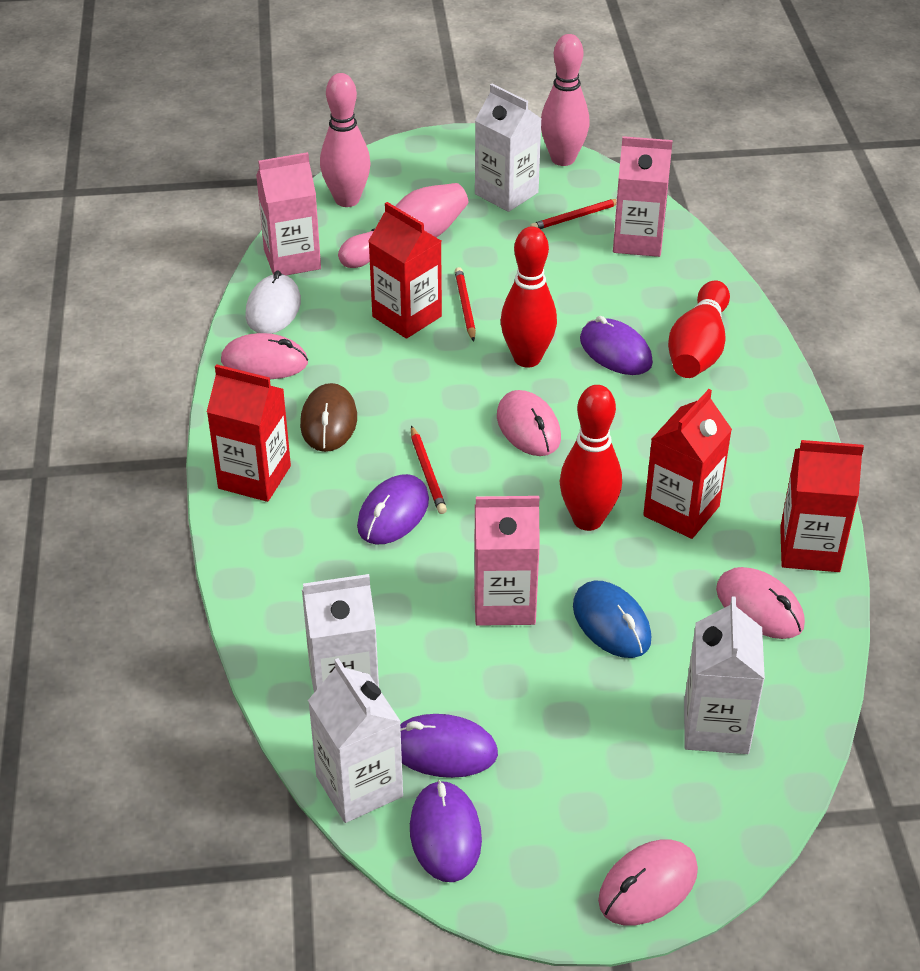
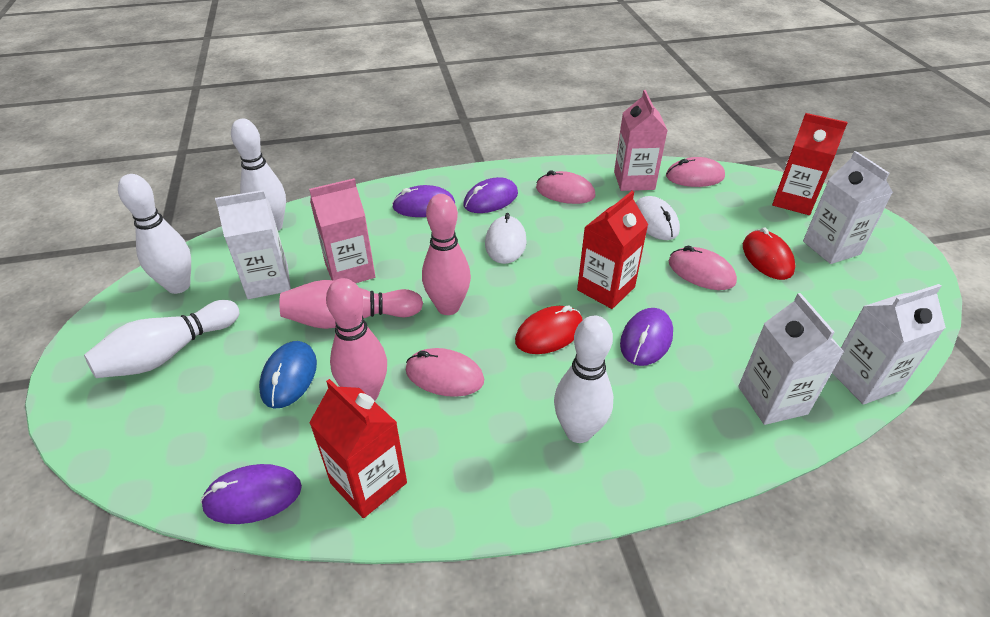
brown mouse: [300,383,357,452] = 1 -> none = 0
pink carton: [256,152,321,275] [474,496,540,626] [613,136,673,257] = 3 -> [309,178,376,283] [614,90,668,191] = 2
red bowling pin: [501,226,557,368] [559,385,622,531] [668,281,730,378] = 3 -> none = 0
red carton: [207,364,291,502] [368,202,442,339] [643,389,732,539] [780,440,864,572] = 4 -> [309,379,407,518] [577,191,648,309] [772,113,848,215] = 3
red mouse: none = 0 -> [515,305,582,354] [743,227,796,280] = 2
red pencil: [411,425,447,514] [455,267,476,342] [530,199,617,229] = 3 -> none = 0
white bowling pin: none = 0 -> [84,300,240,378] [118,174,191,294] [231,119,286,231] [554,315,613,443] = 4
white mouse: [245,270,301,334] = 1 -> [485,213,527,264] [636,196,680,240] = 2

